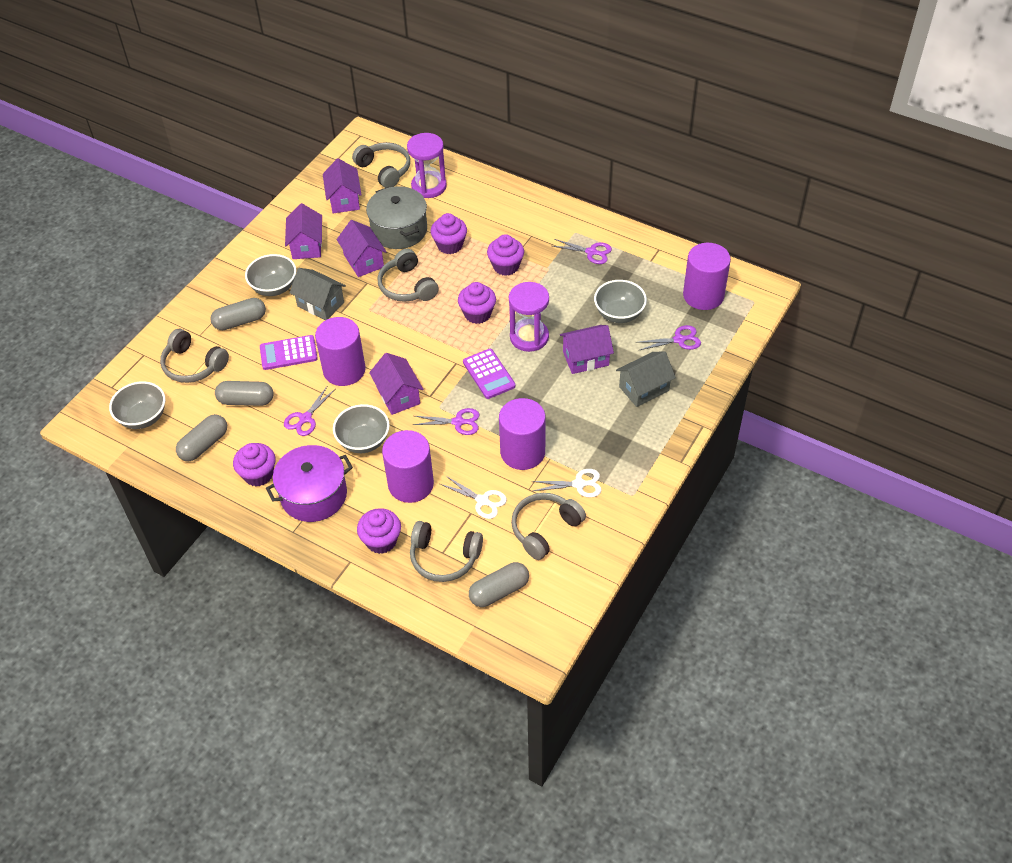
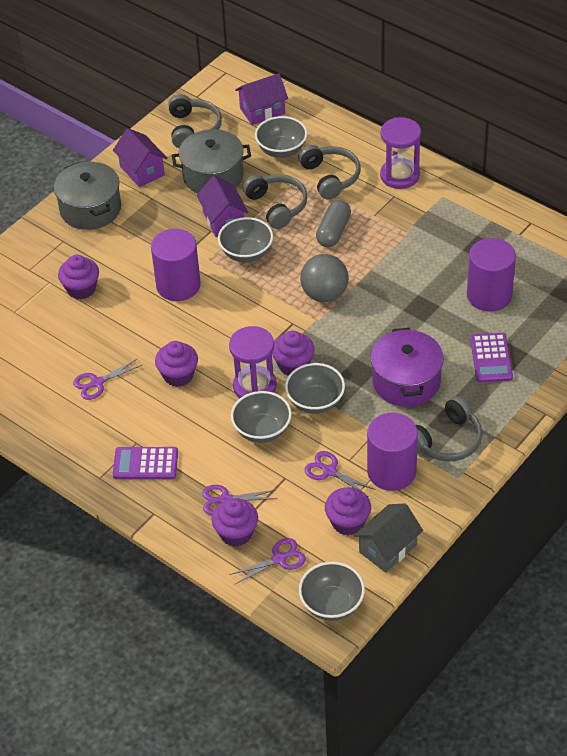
grey ball: none = 0 -> [300,254,349,302] = 1
grey bowl: [109,381,165,429] [245,254,296,296] [333,404,390,453] [594,280,647,323] = 4 -> [218,217,273,262] [231,391,292,443] [255,116,307,158] [285,363,345,414] [299,562,365,621] = 5
grey capsule: [176,414,227,461] [211,298,266,330] [215,381,274,406] [469,562,529,607] = 4 -> [316,200,351,247] = 1
grey headphones: [160,329,229,383] [352,142,410,188] [378,249,439,302] [410,521,483,582] [511,493,586,560] = 5 -> [168,94,222,148] [243,174,308,229] [298,145,361,200] [416,396,482,462] = 4
grey house: [290,268,346,320] [616,351,676,407] = 2 -> [353,503,423,573] = 1
grey pot: [366,186,427,249] = 1 -> [54,162,121,230] [172,129,251,194] = 2
purple cylinder: [315,317,366,386] [382,430,434,503] [499,398,546,470] [683,243,731,310] = 4 -> [151,229,201,301] [367,413,418,491] [467,238,516,311] = 3
purple house: [285,203,322,259] [323,158,362,213] [337,220,386,277] [369,353,423,415] [560,325,614,374] = 5 -> [113,128,167,187] [197,175,248,237] [235,73,288,125] = 3
white scissors: [440,476,507,519] [531,469,602,498] = 2 -> none = 0

